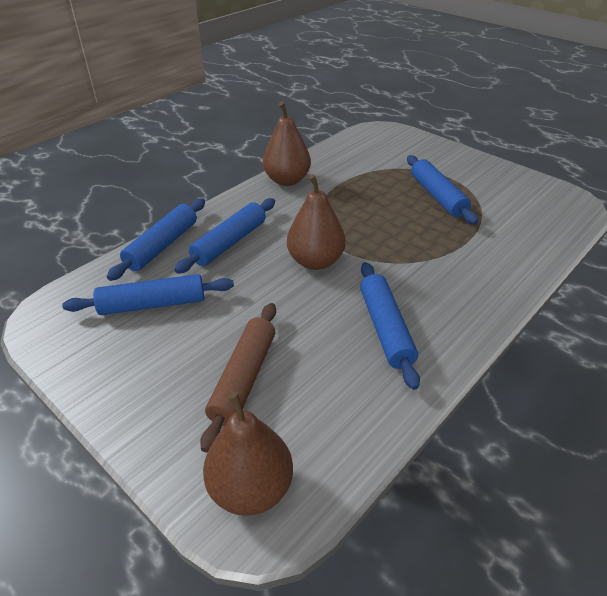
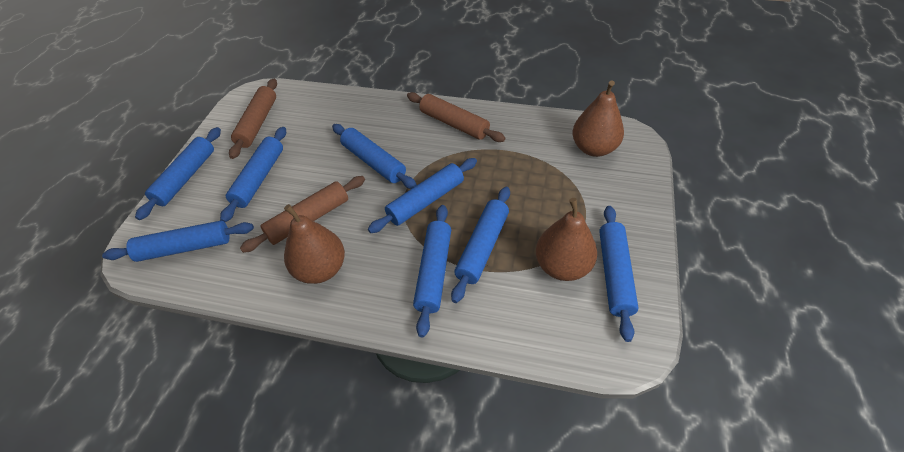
blue rolling pin: [62,274,234,315] [107,199,205,281] [174,198,275,274] [360,262,420,390] [407,155,478,225] = 5 -> [102,221,254,262] [135,127,221,220] [220,127,286,222] [332,124,417,189] [368,158,477,233] [413,205,451,337] [451,187,510,303] [599,206,638,342] = 8
brown rolling pin: [200,303,276,453] = 1 -> [229,79,277,159] [240,176,365,253] [407,92,505,142] = 3

